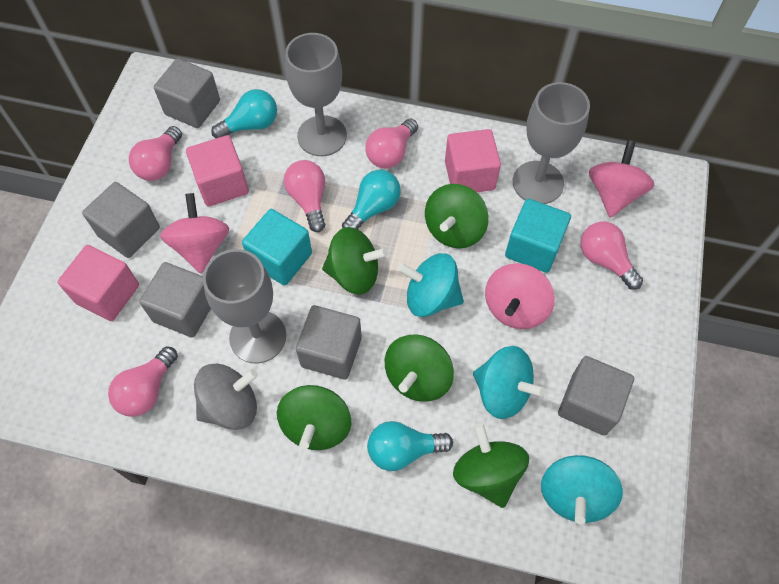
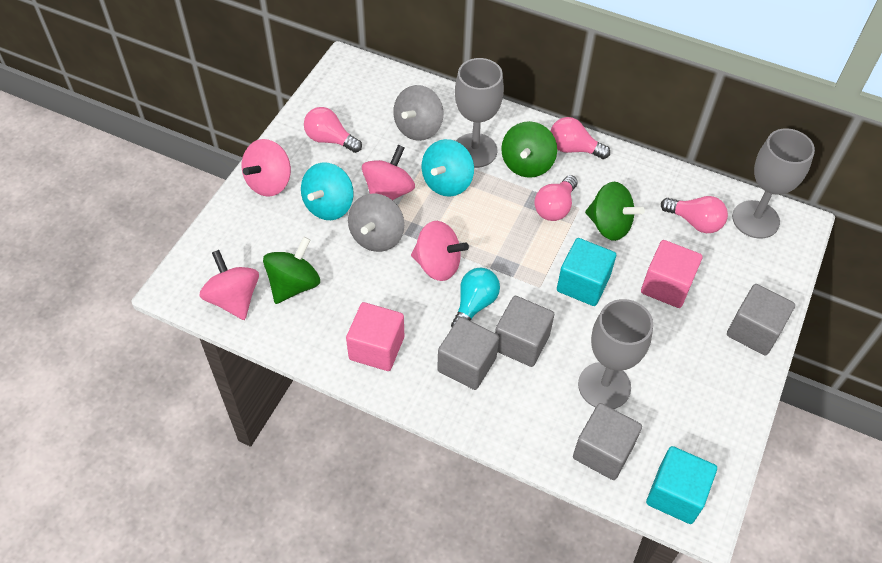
green spinning top: [277,385,351,450] [322,227,388,295] [385,334,454,402] [425,184,489,248] [453,423,529,508] = 5 -> [263,237,320,304] [501,121,557,178] [585,182,645,241] = 3
grey cube: [82,182,160,258] [139,262,211,338] [154,58,220,128] [296,305,362,380] [558,356,634,436] = 5 -> [437,317,499,390] [495,296,554,367] [573,403,642,480] [727,284,795,356] = 4
grey spinning top: [194,364,258,430] = 1 -> [348,193,404,252] [393,85,443,141] = 2
pink cube: [57,245,139,321] [186,135,249,207] [445,129,501,192] = 3 -> [346,302,404,371] [641,240,702,308] = 2
pink light bulb: [108,346,178,417] [129,126,182,181] [284,160,325,232] [366,119,418,168] [581,222,643,290] = 5 -> [304,107,362,153] [534,175,578,221] [550,117,610,159] [661,196,728,233] = 4
pink spinning top: [160,193,229,273] [485,263,555,329] [589,140,655,218] = 3 -> [200,250,259,320] [242,139,291,197] [362,145,415,200] [411,221,469,281] = 4
turquoise light bulb: [211,89,277,138] [342,170,401,229] [367,421,453,471] = 3 -> [451,267,500,327] = 1
turquoise spinning top: [398,253,464,317] [473,346,546,419] [541,455,623,524] = 3 -> [301,162,354,220] [422,139,474,197] = 2

